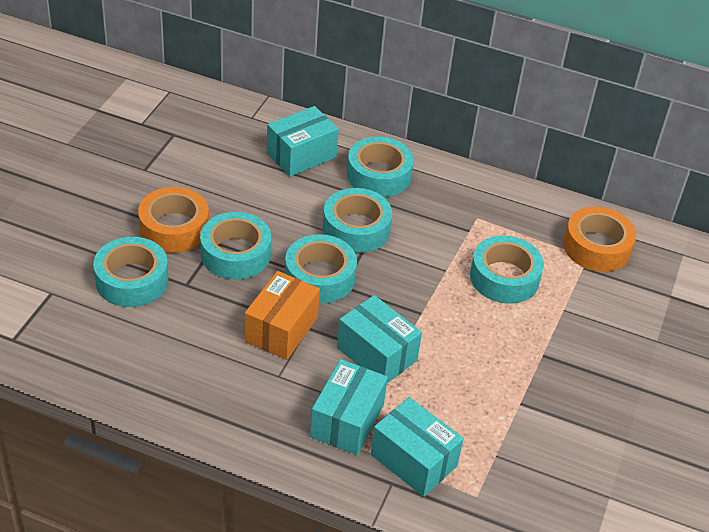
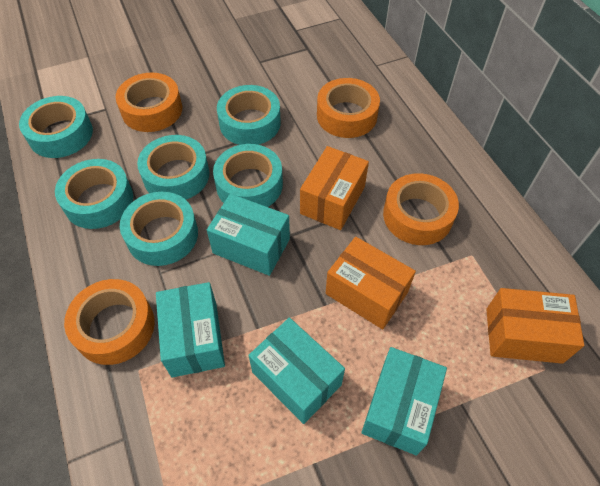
orange box: [245,271,320,360] = 1 -> [300,146,369,230] [326,237,416,329] [486,288,584,364] = 3
orange tape: [138,187,209,253] [563,207,636,272] = 2 -> [64,279,155,365] [115,73,182,132] [317,78,380,138] [383,173,459,245] = 4

